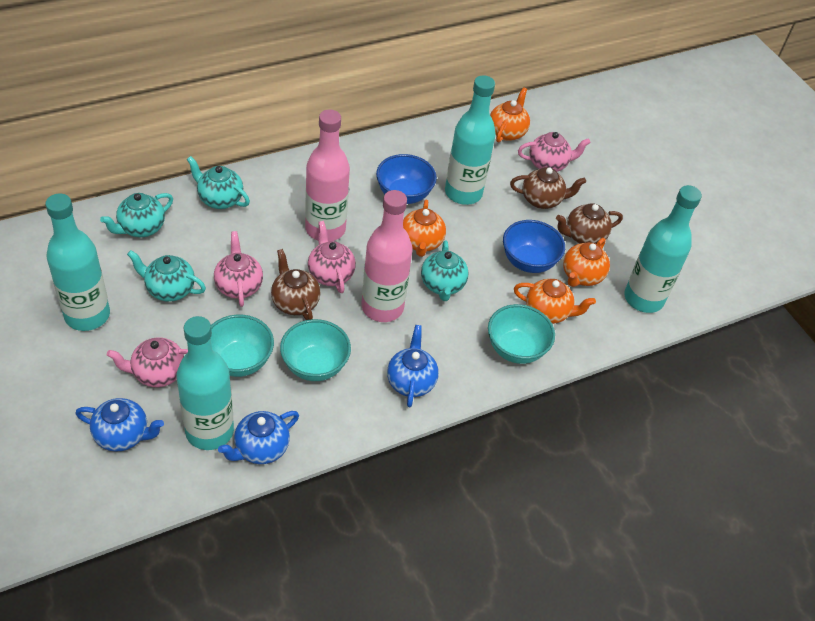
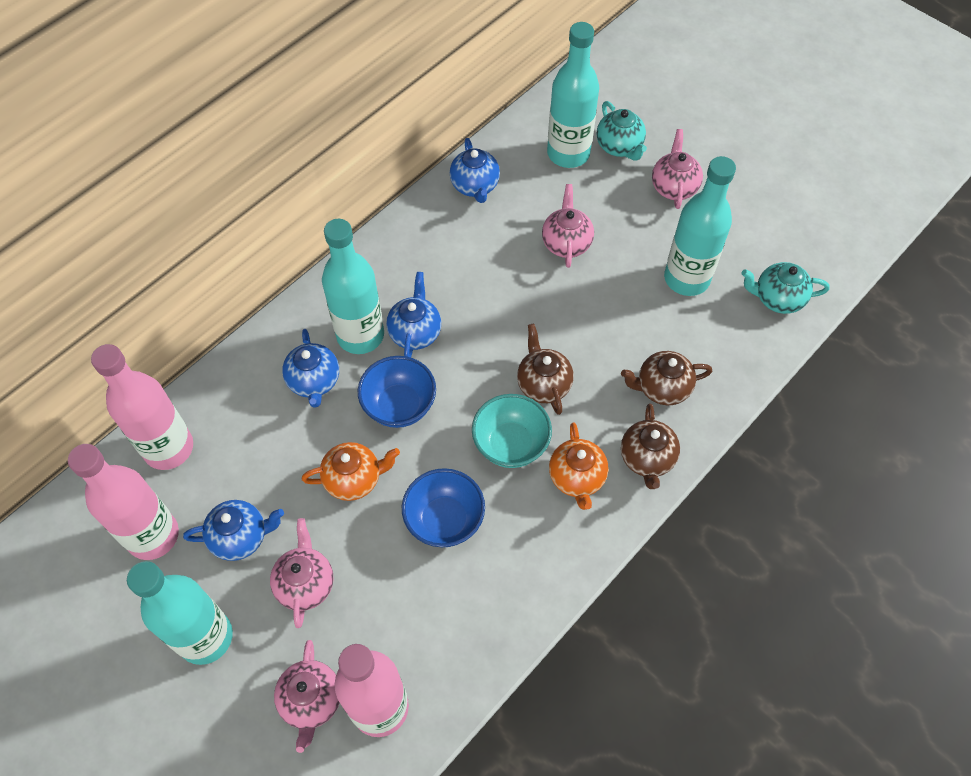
blue teapot: [76,398,164,452] [218,411,299,464] [387,325,439,407] = 3 -> [183,500,284,561] [282,329,339,408] [386,272,441,357] [450,138,500,203] = 4
orange teapot: [403,200,446,257] [490,88,530,143] [514,279,596,324] [563,238,610,287] = 4 -> [302,442,400,501] [549,423,608,510] = 2
pink bottle: [305,110,350,242] [362,190,413,322] = 2 -> [68,444,179,560] [91,344,193,470] [335,644,409,737] = 3
turquoise bowl: [210,315,274,377] [280,319,351,381] [488,304,555,364] = 3 -> [472,394,552,468] = 1
turquoise teapot: [100,193,173,237] [127,250,206,302] [187,156,250,209] [421,240,469,301] = 4 -> [597,101,647,161] [742,262,830,314] = 2

